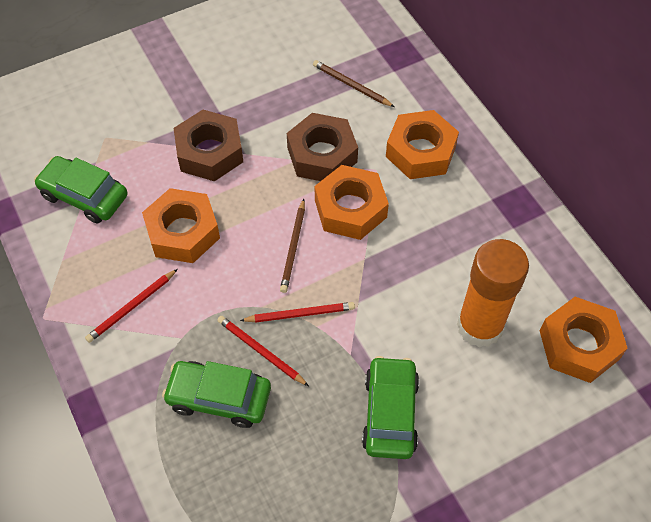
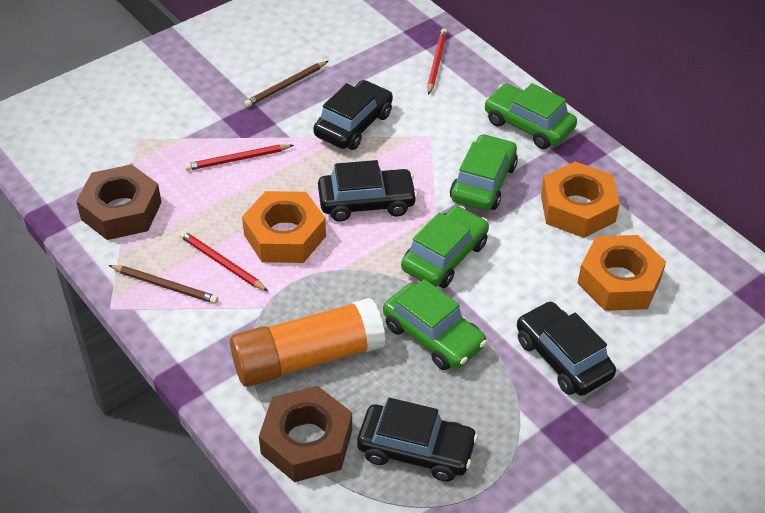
black car: none = 0 -> [313,80,393,150] [318,160,418,222] [357,398,478,482] [517,301,616,396] = 4
green car: [34,156,127,223] [162,361,271,428] [362,356,419,459] = 3 -> [383,279,487,370] [401,206,489,288] [450,134,518,211] [484,83,577,149] = 4
orange nut: [142,188,220,263] [315,165,389,240] [386,110,459,179] [540,297,628,383] = 4 -> [242,191,326,263] [541,161,620,238] [578,235,666,311] = 3

